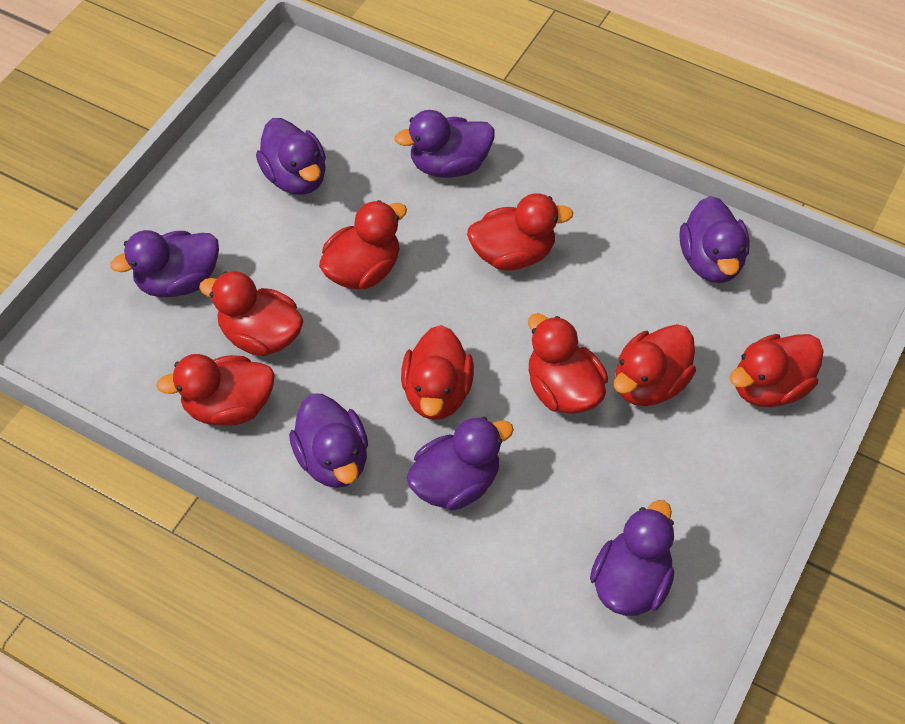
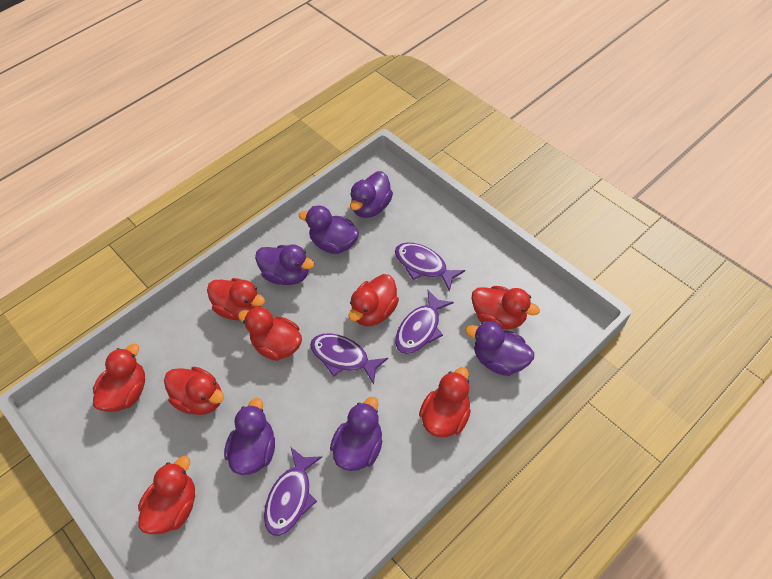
purple duck: [110,230,219,297] [256,118,326,195] [289,394,368,488] [394,110,494,178] [407,416,514,511] [590,500,674,616] [680,196,750,283] = 7 -> [224,398,275,475] [255,244,315,285] [299,205,359,254] [330,397,382,471] [350,171,393,218] [466,321,534,376] = 6
purple fish: none = 0 -> [264,448,322,536] [310,333,388,384] [395,242,465,292] [395,290,454,354] = 4

